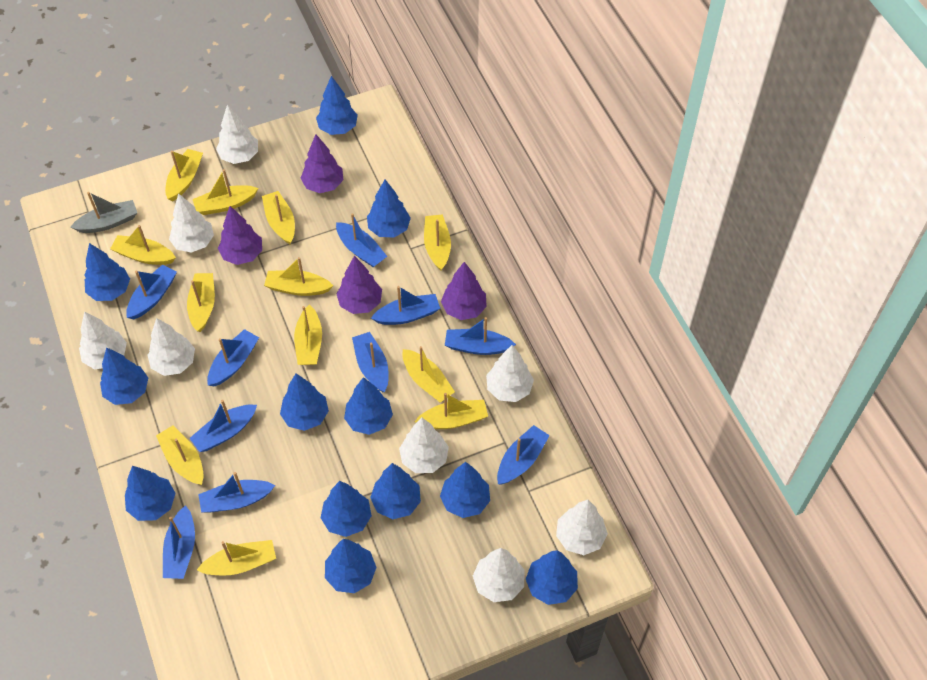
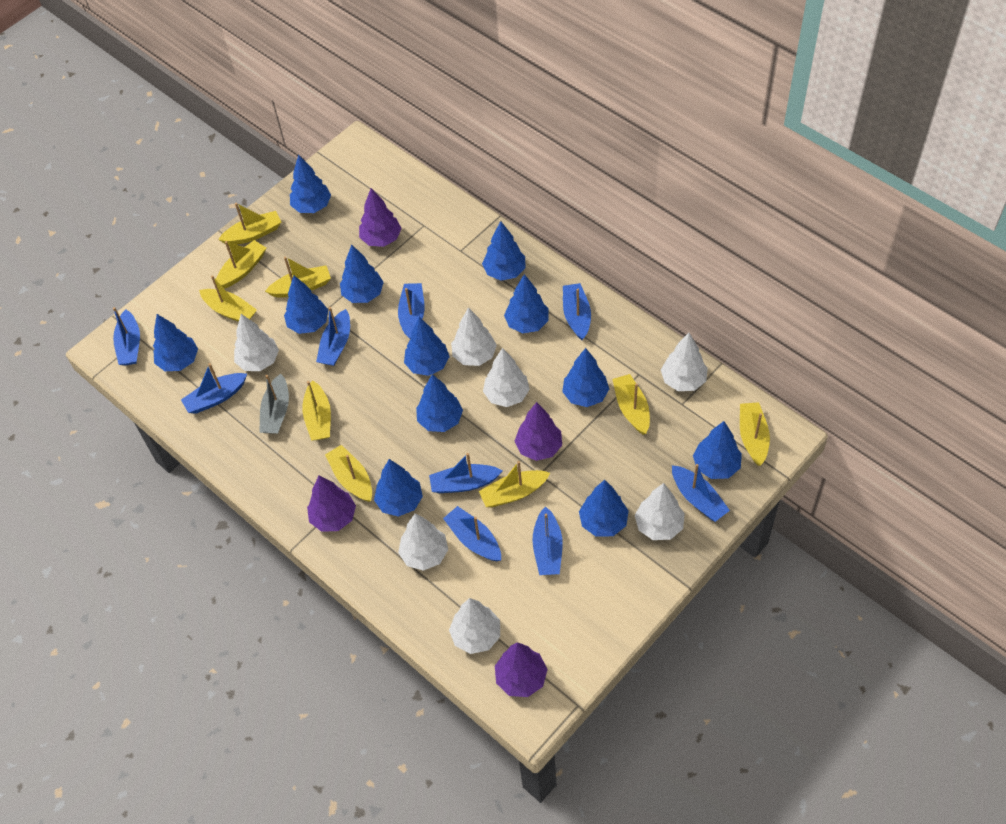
blue boat: [126,264,177,319] [163,505,195,579] [189,400,257,452] [198,472,275,512] [207,329,259,387] [336,213,387,267] [352,332,389,392] [371,286,440,325] [445,317,516,355] [497,425,550,484] = 10 -> [113,307,140,365] [181,363,247,414] [316,307,350,366] [398,283,425,339] [429,453,503,493] [443,506,501,561] [532,506,563,575] [563,283,591,340] [672,464,730,522] = 9
white tree: [79,311,127,369] [147,318,195,376] [169,193,214,253] [216,104,258,164] [399,418,449,473] [473,548,525,602] [486,345,534,402] [556,500,608,555] = 8 -> [234,314,279,371] [398,513,448,571] [449,598,500,654] [451,307,497,366] [483,348,530,407] [635,483,685,540] [661,333,708,391] = 7
yellow boat: [110,225,176,265] [156,426,204,485] [165,149,203,201] [187,273,215,332] [193,169,258,215] [197,540,276,576] [262,191,295,244] [264,257,333,296] [294,305,322,365] [402,346,455,402] [414,393,488,429] [424,214,451,271] = 12 -> [199,276,257,322] [216,240,266,288] [218,203,281,245] [265,257,331,298] [302,380,331,441] [325,445,372,502] [479,461,550,507] [612,374,650,435] [740,402,770,466] = 9

